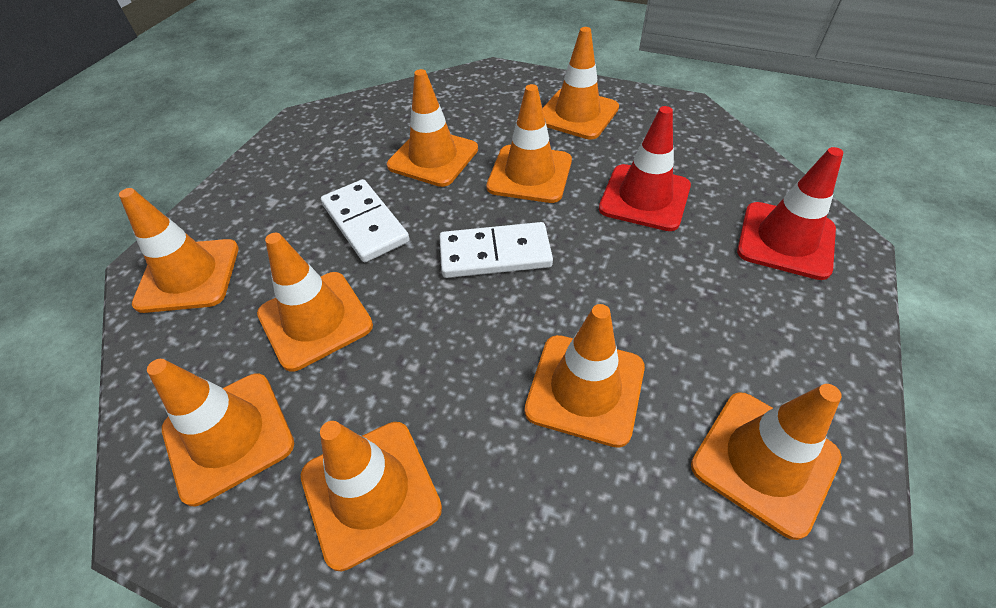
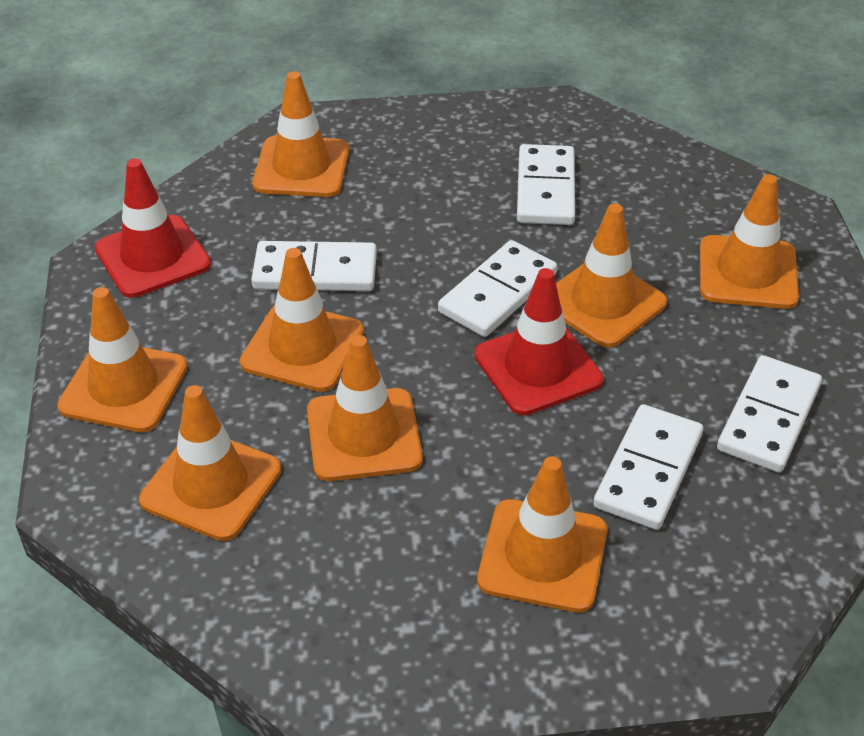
orange traffic cone: [119,188,239,313] [147,359,294,506] [257,233,373,371] [301,421,442,572] [387,69,478,187] [486,84,572,203] [525,304,645,448] [542,27,619,140] [691,384,842,540] = 9 -> [57,287,188,432] [139,385,281,541] [240,248,364,392] [252,71,349,197] [307,335,423,481] [477,456,607,613] [556,203,667,348] [700,174,799,309] = 8
white domino: [321,179,410,262] [439,222,553,278] = 2 -> [251,241,377,291] [438,240,557,337] [517,144,575,225] [593,404,703,530] [717,355,822,472] = 5

